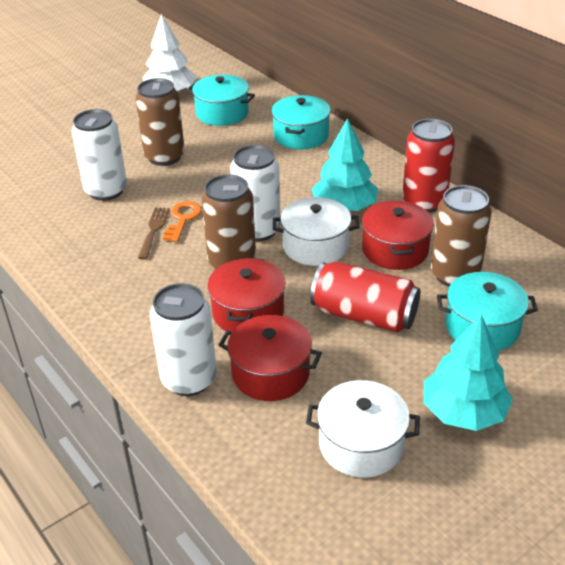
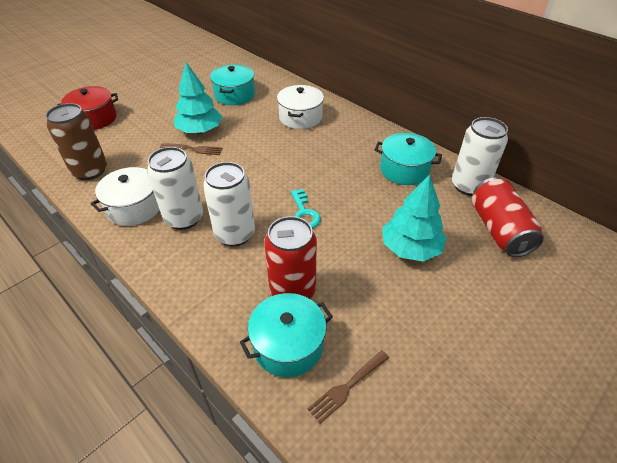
brown can: [135,78,185,166] [202,174,256,269] [431,185,492,287] = 3 -> [46,103,107,180] = 1
brown fork: [138,207,170,260] = 1 -> [160,143,223,155] [307,350,389,423] = 2
orange key: [163,201,202,242] = 1 -> none = 0
red pot: [207,258,286,331] [219,315,322,401] [362,201,434,270] = 3 -> [57,86,118,130] = 1
turquoise key: none = 0 -> [291,189,321,228] = 1
white tree: [143,14,196,91] = 1 -> none = 0

